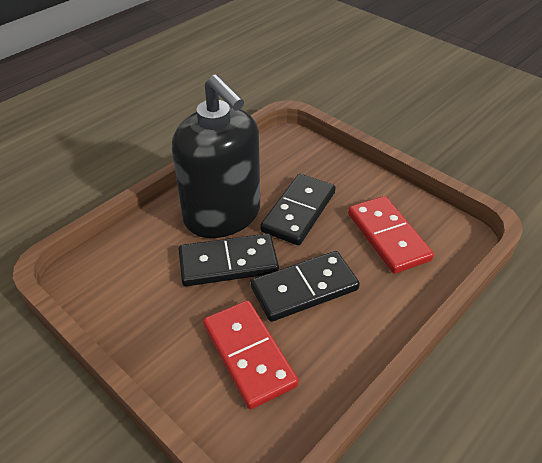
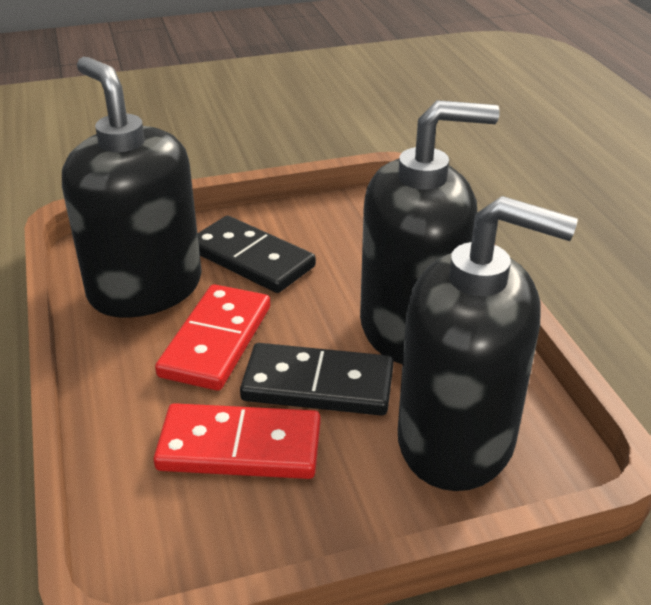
black domino: [179,233,279,286] [251,251,360,322] [260,174,336,245] = 3 -> [197,216,316,293] [240,343,394,416] = 2
black soap dispenser: [172,75,260,238] = 1 -> [62,57,202,318] [360,100,500,364] [398,196,578,491] = 3

